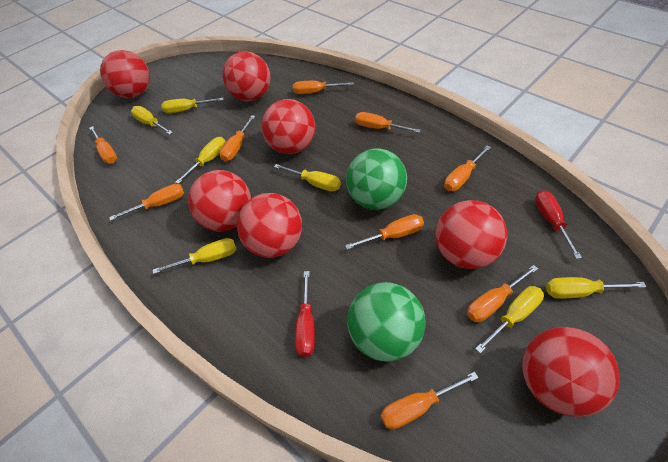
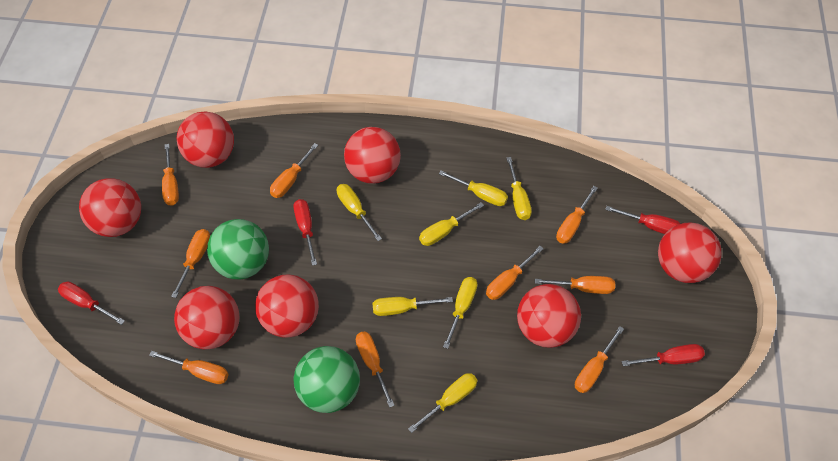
red screwdriver: [295,271,315,357] [535,190,582,259] = 2 -> [58,282,125,325] [293,199,317,266] [605,206,680,234] [622,344,705,366] = 4

